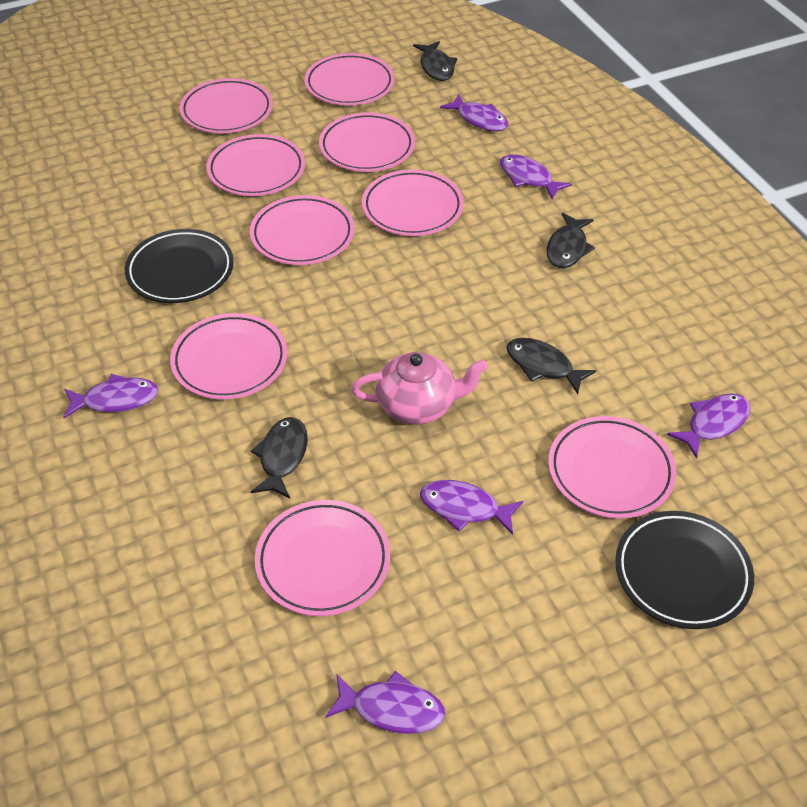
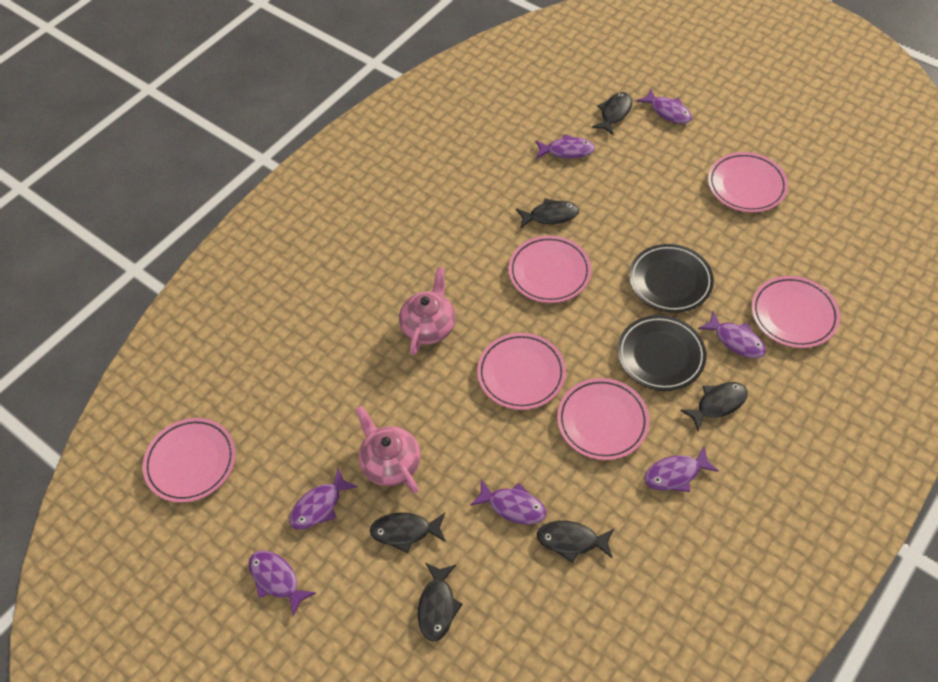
black fish: [250,417,308,498] [413,41,457,81] [507,338,596,394] [547,213,595,268] = 4 -> [370,513,446,553] [418,563,463,642] [516,198,579,229] [537,521,614,563] [592,92,633,135] [680,382,748,431] = 6
pink plate: [170,313,287,400] [179,78,273,133] [206,134,305,196] [250,195,354,265] [255,500,390,616] [304,53,395,105] [319,113,415,172] [362,170,464,236] [548,416,677,519] = 9 -> [143,418,235,503] [477,333,566,410] [509,236,592,303] [557,378,649,460] [708,152,788,212] [751,276,840,348] = 6
pink teapot: [351,352,488,425] = 1 -> [356,406,421,493] [399,267,456,355] = 2
purple fish: [63,374,159,418] [325,671,445,734] [420,480,523,535] [440,94,508,131] [500,154,572,199] [667,393,751,458] = 6 -> [249,550,316,616] [289,468,358,530] [470,480,546,525] [535,134,595,159] [636,89,692,124] [644,446,719,492] [698,311,766,358] = 7

